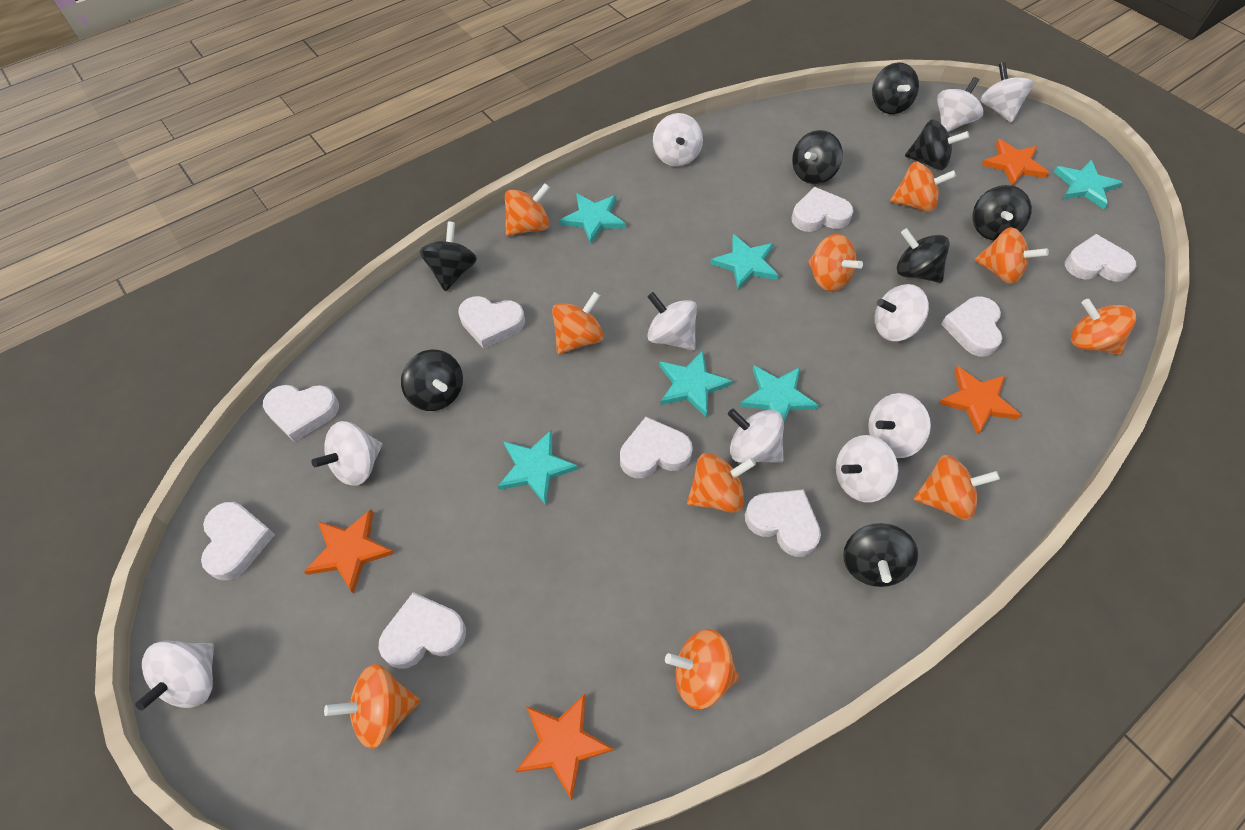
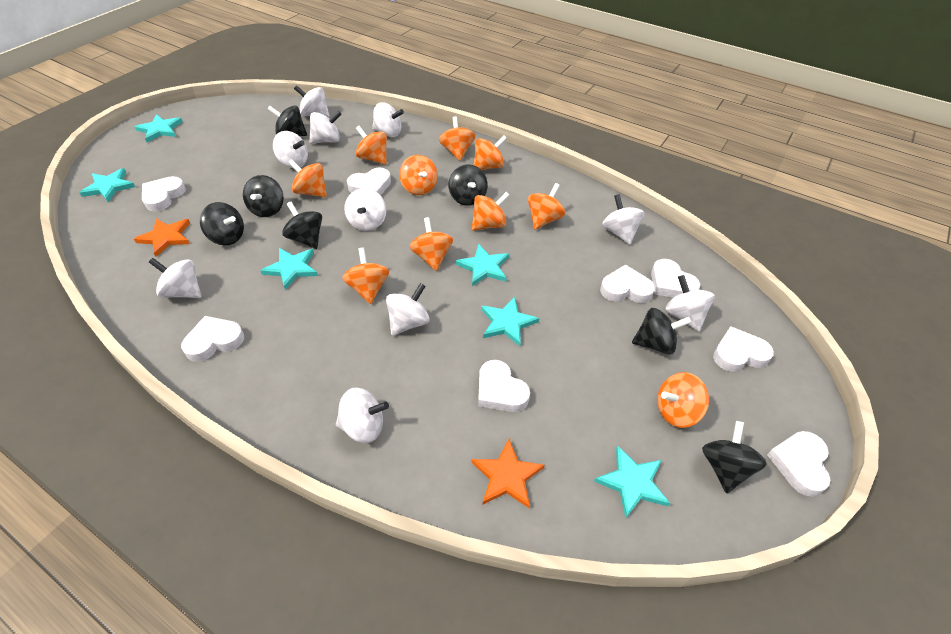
black spinning top: [401,350,463,411] [420,221,477,291] [792,130,843,184] [843,523,918,587] [872,62,919,114] [897,228,950,283] [905,119,969,170] [973,185,1032,240] = 8 -> [200,202,244,245] [243,175,284,217] [268,105,307,136] [282,202,322,249] [448,165,488,206] [632,308,692,355] [702,421,767,493] = 7
orange star: [304,509,395,594] [516,694,614,800] [938,366,1021,435] [982,139,1049,186] = 4 -> [134,219,190,257] [471,439,545,509] = 2
white heart: [201,502,275,580] [263,385,339,442] [378,592,466,669] [458,296,525,349] [620,417,693,478] [745,489,821,557] [792,187,853,232] [941,297,1002,357] [1065,234,1136,282] = 9 -> [142,176,186,212] [181,316,244,362] [347,168,391,196] [478,360,530,412] [600,265,655,303] [651,259,700,298] [713,326,774,372] [767,431,830,497] = 8

